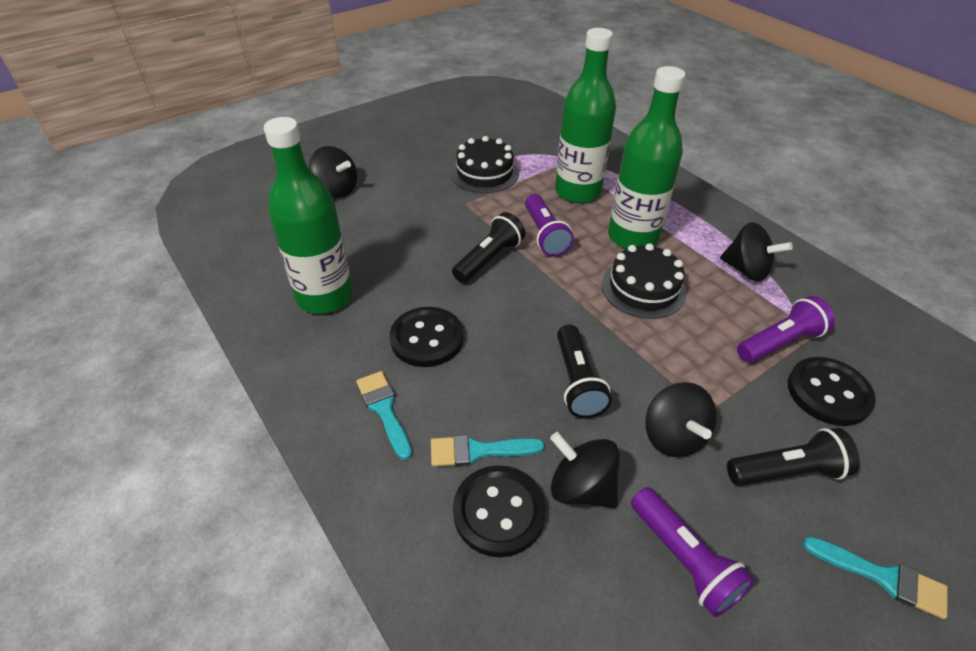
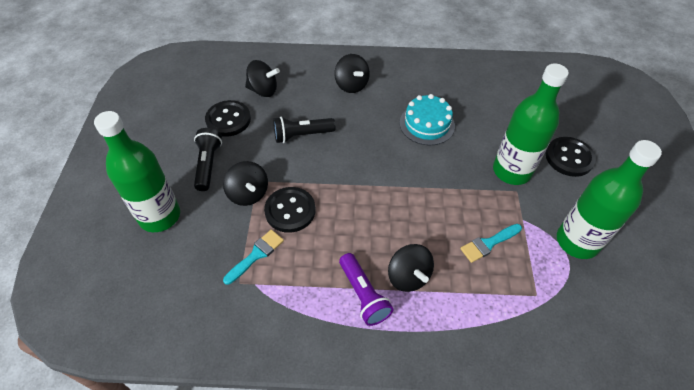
black cake: [451,136,519,193] [602,243,687,319] = 2 -> none = 0
black flashlight: [452,212,525,283] [557,325,612,418] [727,428,860,486] = 3 -> [194,128,222,191] [273,117,335,143] = 2
purple flashlight: [525,194,574,257] [631,487,755,617] [737,296,835,363] = 3 -> [339,253,393,326] = 1
turquoise brush: [356,371,412,460] [431,435,544,467] [803,537,948,619] = 3 -> [223,230,284,285] [460,224,522,263] = 2
turquoise cake: none = 0 -> [400,94,455,145] = 1

